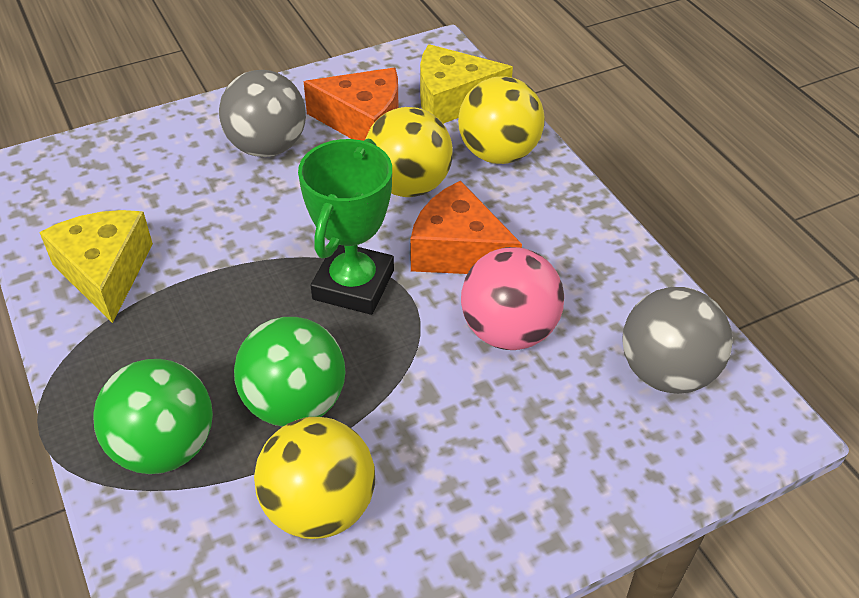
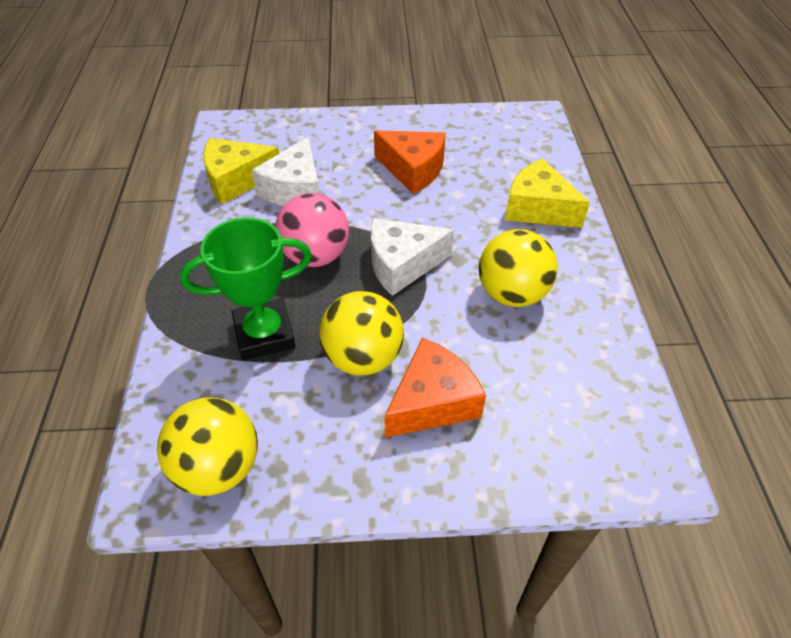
green ball: [93,359,213,474] [234,317,345,427] = 2 -> none = 0
grey ball: [219,70,306,157] [622,287,733,394] = 2 -> none = 0
white cheese: none = 0 -> [252,137,320,206] [370,218,454,296] = 2

